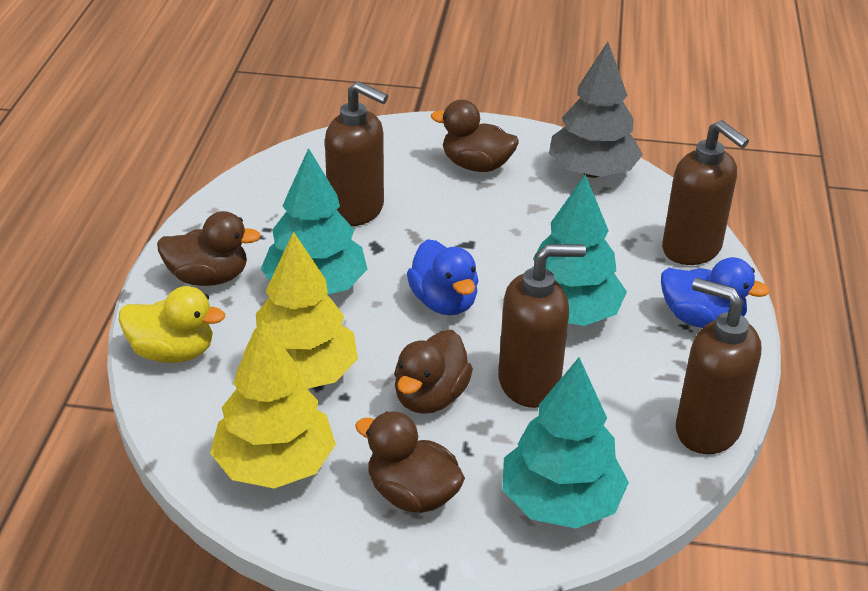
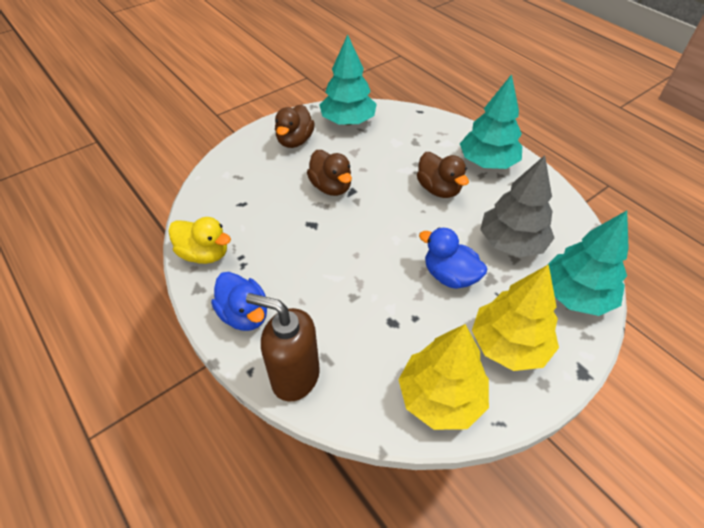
brown duck: [157,211,261,286] [355,411,465,513] [394,330,473,414] [431,100,519,172] = 4 -> [275,104,315,148] [307,150,352,196] [417,152,469,198] = 3
brown soap dispenser: [325,81,388,226] [498,244,586,408] [662,120,749,265] [676,278,761,454] = 4 -> [246,293,320,401] = 1

